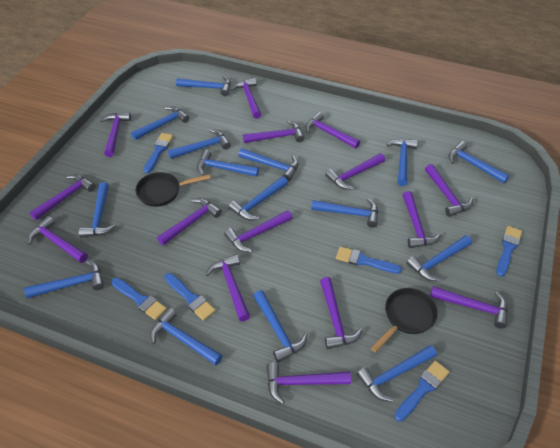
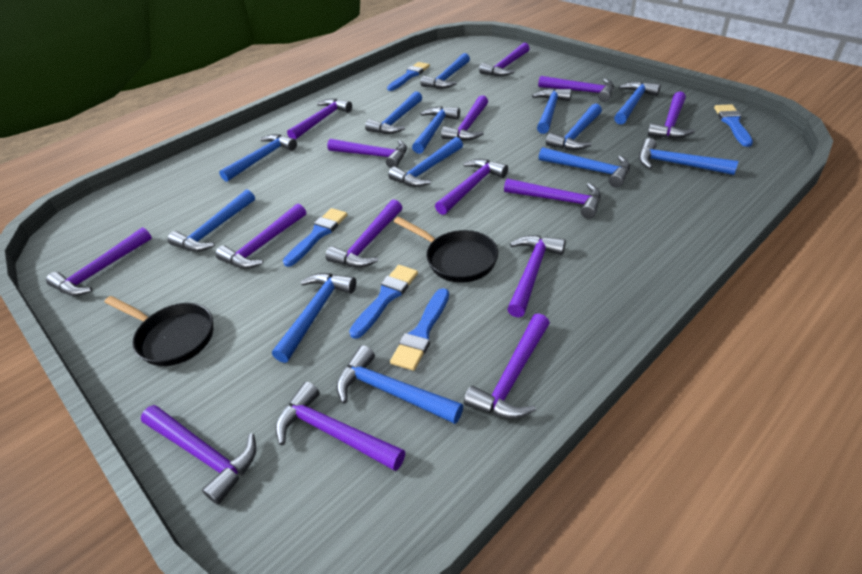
blue brush: [111,278,167,320] [144,133,173,173] [164,273,216,321] [336,246,402,274] [394,361,450,422] [497,226,522,277] = 6 -> [283,208,348,267] [349,265,418,339] [387,62,430,91] [390,288,449,371] [714,104,753,147] = 5
blue hammer: [24,260,104,298] [79,182,115,238] [131,106,189,140] [150,308,223,365] [168,129,231,159] [176,76,231,96] [197,150,259,177] [228,176,288,220] [238,148,299,181] [253,290,307,363] [311,198,378,228] [357,345,437,402] [387,139,418,186] [407,235,472,281] [448,141,510,183] = 15 -> [168,189,255,252] [219,134,297,182] [272,273,356,363] [336,345,463,424] [365,91,422,134] [388,137,463,187] [412,106,460,154] [420,53,470,89] [532,88,572,134] [539,147,630,188] [546,103,602,150] [614,81,661,125] [639,138,738,175] = 13

